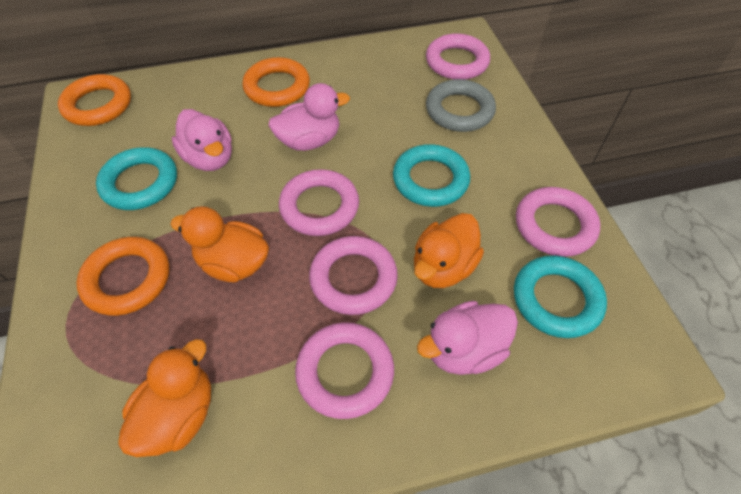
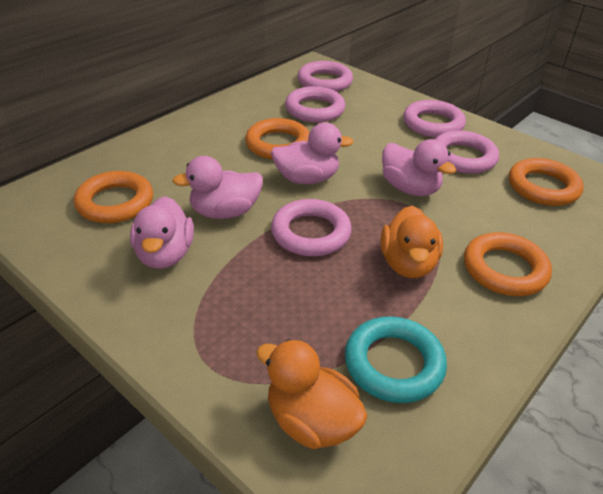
grey ring: [426,79,496,132] = 1 -> none = 0
orange duck: [118,339,211,457] [170,206,269,282] [414,213,484,288] = 3 -> [256,339,368,449] [381,206,443,278] = 2
orange ring: [58,74,131,126] [76,237,169,316] [242,57,310,107] = 3 -> [74,171,153,223] [245,118,310,160] [464,232,552,296] [509,158,584,206] = 4
pink duck: [172,109,232,171] [268,83,350,151] [417,301,518,375] = 3 -> [130,196,194,269] [172,156,263,219] [271,123,354,184] [382,139,456,196] = 4
turquoise ring: [96,147,177,210] [393,144,470,207] [514,255,607,338] = 3 -> [345,316,447,403] = 1

